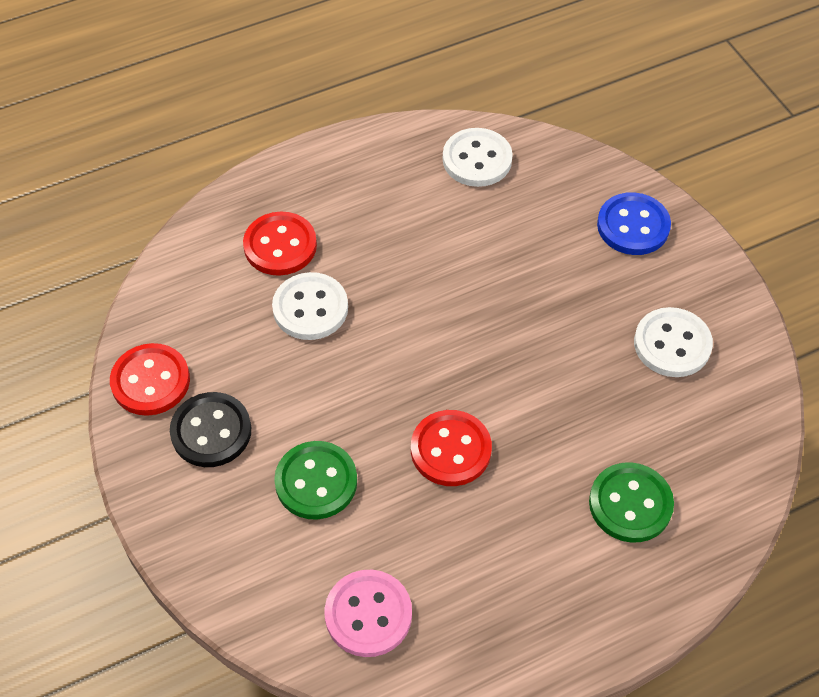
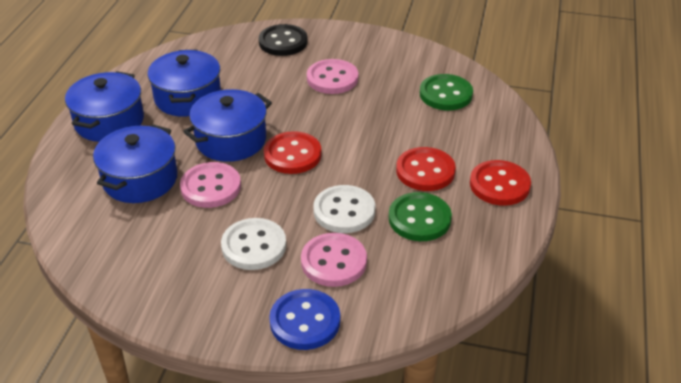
blue pot: none = 0 -> [65,71,144,142] [93,124,178,203] [148,50,221,117] [183,89,272,162] = 4
pink button: [325,570,412,657] = 1 -> [180,162,241,208] [301,233,367,287] [307,59,358,94] = 3
white button: [272,272,348,340] [443,128,513,187] [634,307,713,377] = 3 -> [221,218,286,270] [313,185,375,233] = 2

